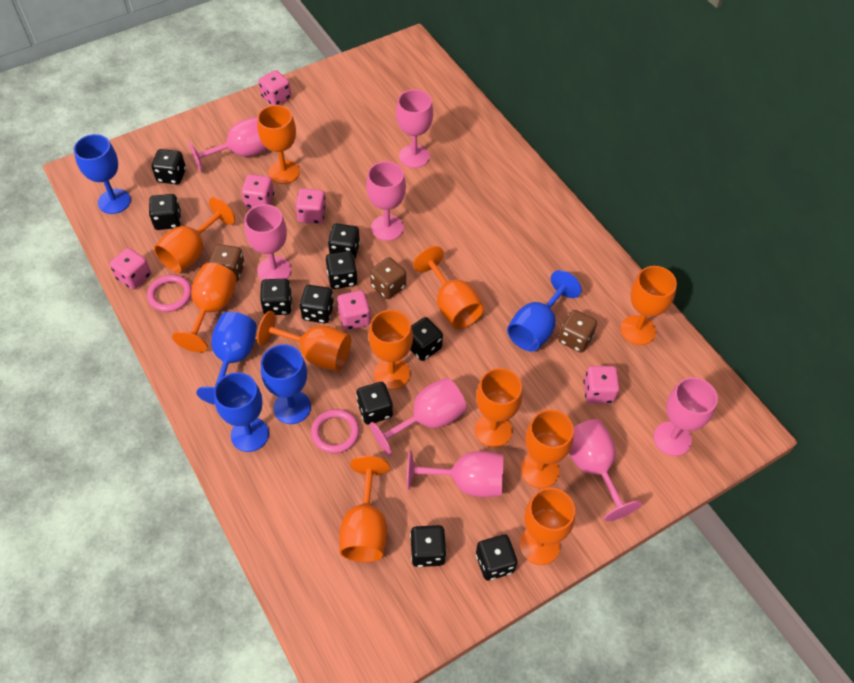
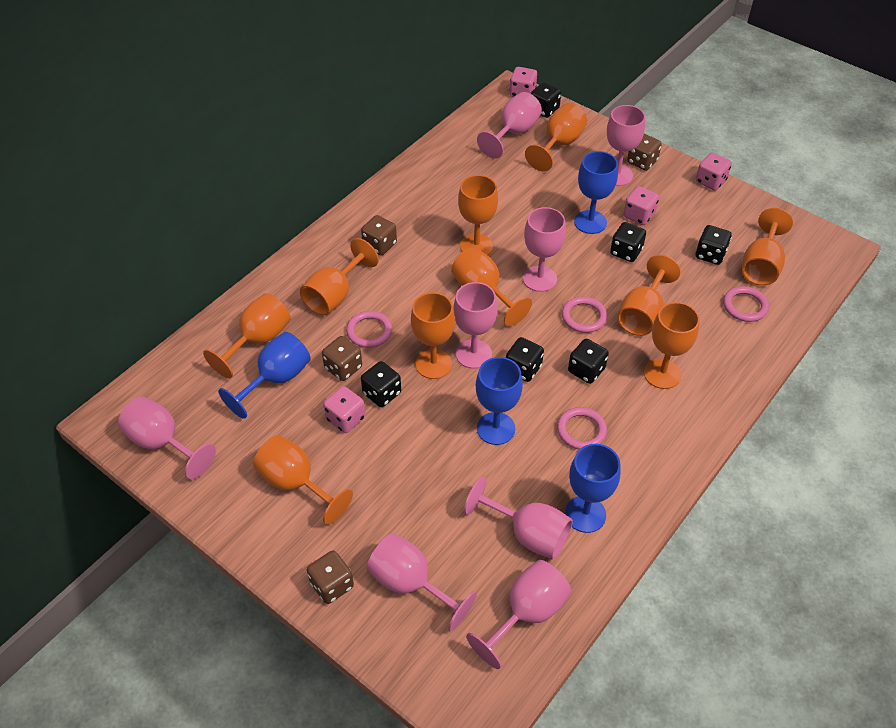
black dice: [149,194,181,230] [152,149,186,184] [260,279,292,315] [300,285,334,323] [326,251,358,289] [328,223,360,259] [356,382,393,425] [410,317,443,361] [410,525,446,567] [476,534,518,581] = 10 -> [361,361,401,407] [506,337,544,382] [531,82,561,118] [568,339,609,384] [610,222,646,262] [696,225,732,265] = 6
blue goblet: [74,134,131,214] [196,312,257,405] [214,372,269,452] [261,344,311,424] [507,270,582,352] = 5 -> [218,332,310,419] [476,357,523,445] [565,444,621,533] [574,151,618,234] = 4
brown dice: [209,244,245,282] [370,257,406,299] [559,310,597,352] = 3 -> [307,550,354,604] [322,336,362,381] [361,215,397,255] [627,134,662,171] = 4
orange goblet: [154,197,235,273] [172,263,237,353] [257,105,300,184] [257,311,351,371] [339,456,390,562] [369,310,413,390] [413,246,484,329] [475,368,523,447] [519,488,575,565] [521,410,574,488] [621,266,677,345] = 11 -> [203,293,290,378] [253,435,353,525] [300,238,379,315] [411,292,455,379] [451,247,532,326] [458,175,498,255] [525,103,587,171] [617,255,681,336] [644,302,700,389] [742,208,793,286] = 10
pink dice: [110,248,151,290] [241,174,274,208] [258,70,291,105] [295,188,326,224] [337,290,371,330] [584,366,620,404] = 6 -> [323,386,365,433] [509,67,537,97] [623,186,659,225] [696,153,732,191] = 4
pink ring: [147,275,192,312] [311,409,360,454] = 2 -> [346,311,392,348] [557,407,607,449] [562,297,607,333] [723,286,769,322] = 4

